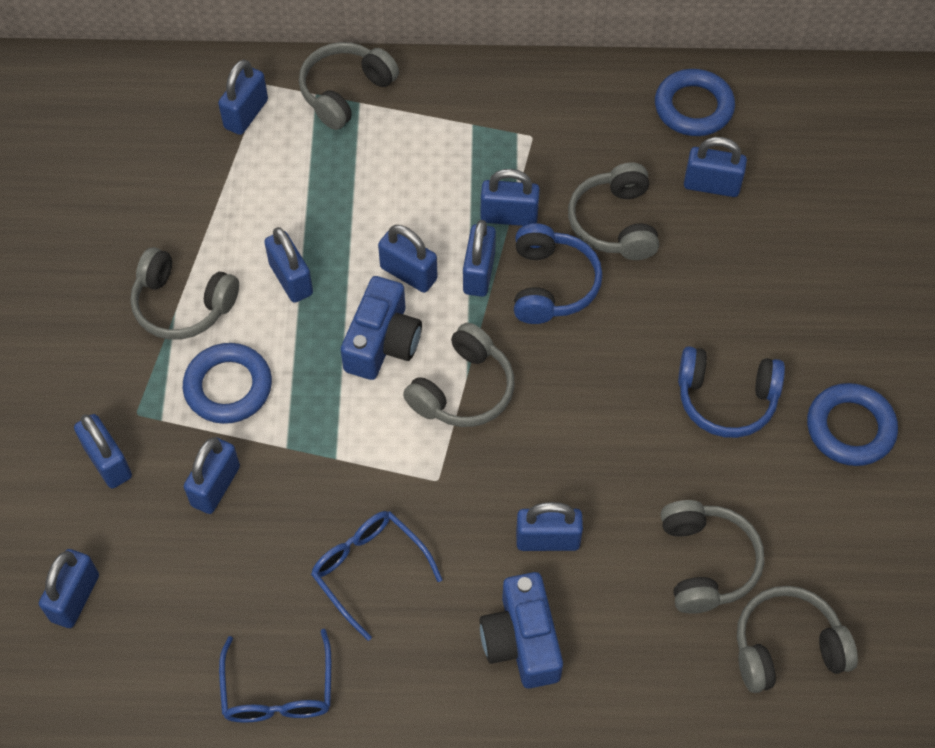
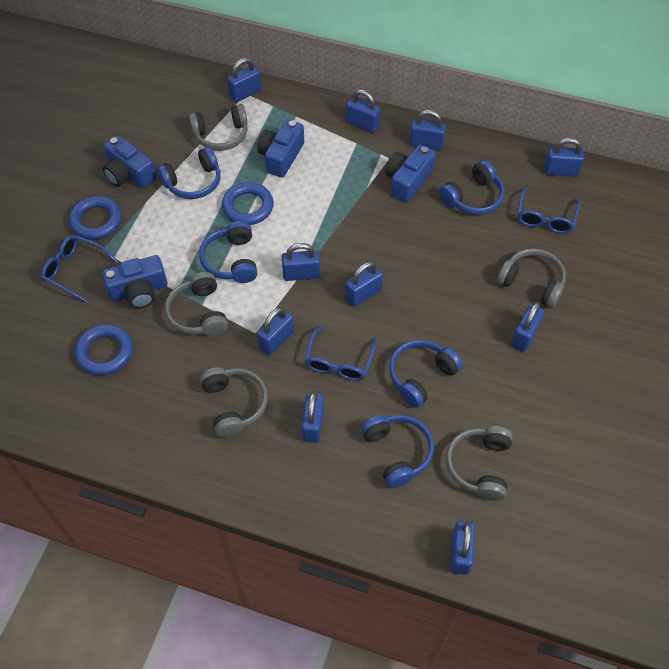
blue camera: [341,276,422,380] [480,572,563,688] = 2 -> [102,255,168,309] [103,135,156,189] [257,120,304,177] [385,145,436,202] = 4
blue glasses: [219,629,331,723] [311,511,443,641] = 2 -> [41,235,117,302] [305,325,376,381] [518,188,580,234] = 3
blue headphones: [514,223,603,324] [678,346,785,438] = 2 -> [157,147,221,199] [199,221,257,283] [361,415,434,488] [389,340,463,408] [439,160,505,215] = 5
grey headphones: [130,247,239,340] [299,42,399,130] [403,323,515,427] [568,163,659,260] [661,500,764,614] [737,586,858,693] = 6 -> [165,272,228,336] [189,104,248,151] [200,367,268,437] [446,426,513,501] [497,248,566,308] = 5

